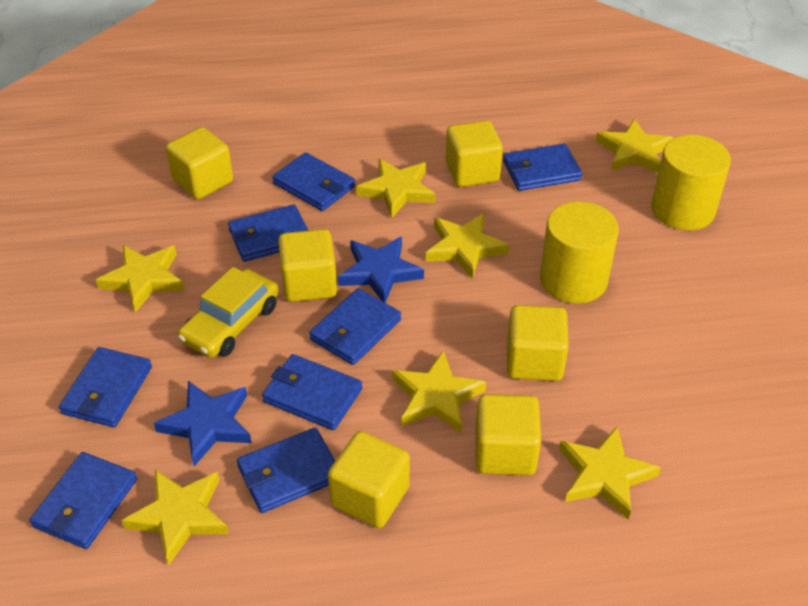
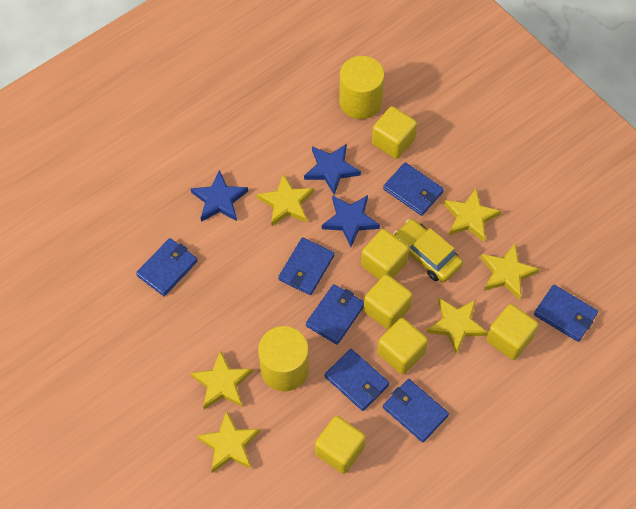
blue star: [154,381,252,466] [338,237,424,303] = 2 -> [190,170,248,222] [304,144,361,195] [322,195,380,247] = 3
blue wallet: [30,452,137,549] [59,347,152,427] [228,204,309,262] [237,428,335,513] [262,354,362,430] [272,152,355,211] [309,288,401,365] [503,144,582,191] = 8 -> [136,238,198,296] [278,237,334,295] [306,284,364,345] [325,349,389,411] [383,162,444,216] [383,379,449,442] [534,285,598,342] = 7
yellow star: [96,245,185,313] [121,470,229,565] [356,159,436,218] [392,350,486,433] [426,213,509,279] [559,427,661,520] [596,119,673,173] = 7 -> [190,350,253,410] [197,411,260,473] [257,174,314,226] [426,298,488,355] [444,188,501,242] [481,244,540,300] = 6

